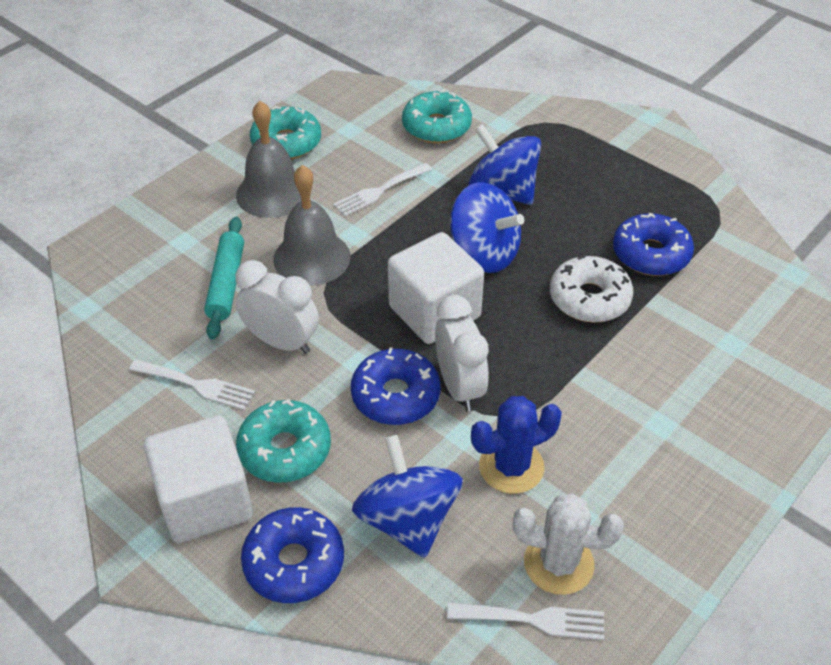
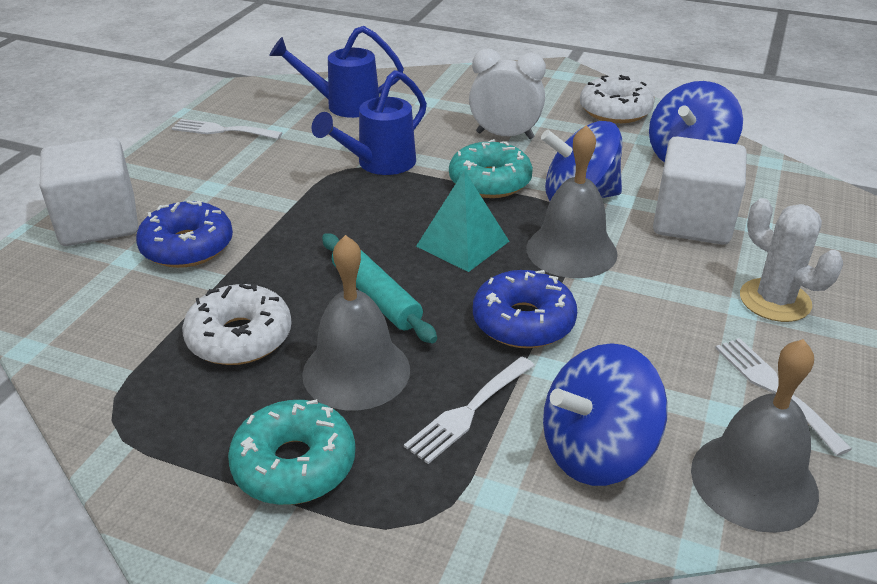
blue cactus: [471,396,562,494] = 1 -> none = 0
blue donut: [241,507,344,603] [351,347,441,425] [613,213,694,276] = 3 -> [136,200,233,268] [473,270,577,348] = 2
blue watering can: none = 0 -> [269,26,404,118] [311,70,427,175] = 2
grey bell: [236,101,302,218] [273,165,351,286] = 2 -> [302,235,410,411] [526,125,618,278] [691,339,819,533] = 3
turquoise donut: [236,399,331,483] [250,106,321,159] [402,90,472,143] = 3 -> [228,399,355,505] [449,139,533,198] = 2
turquoise pyramid: none = 0 -> [416,170,509,272] = 1
white clock: [235,260,319,354] [435,295,489,412] = 2 -> [469,49,546,139] = 1
white donut: [550,255,633,323] = 1 -> [182,284,292,365] [580,75,655,123] = 2

